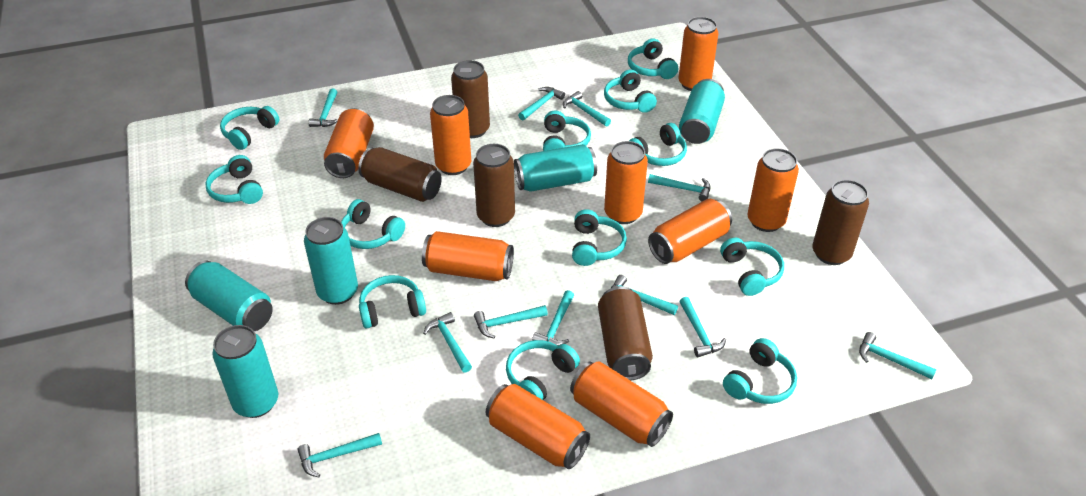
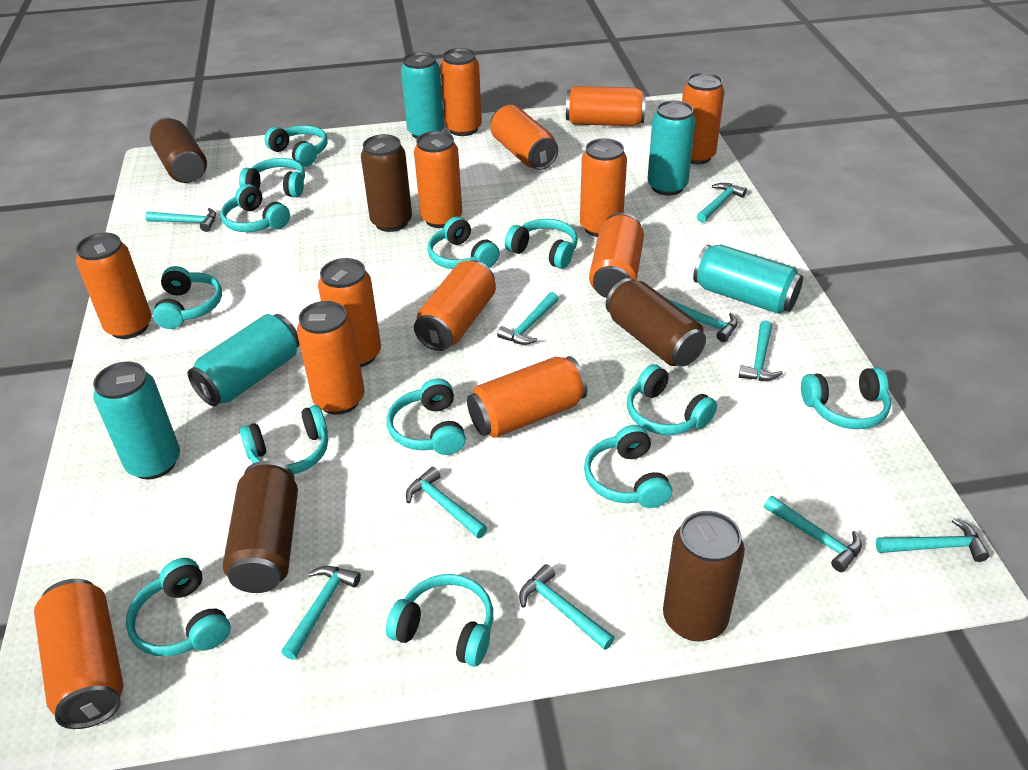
orange can: [324,108,374,178] [422,231,514,281] [430,95,471,175] [486,384,590,469] [570,361,673,447] [604,141,648,224] [648,199,732,264] [678,17,719,91] [747,148,799,232] = 9 -> [34,579,124,729] [76,233,152,339] [297,301,364,415] [318,258,381,367] [414,131,462,228] [414,260,496,351] [440,48,482,136] [467,356,587,438] [491,105,558,170] [566,86,646,126] [580,138,627,237] [589,212,644,298] [682,72,724,164] = 13
turquoise hammer: [297,433,382,477] [308,88,338,127] [423,312,472,373] [474,305,548,338] [518,87,565,120] [532,290,574,346] [563,91,611,126] [611,275,678,315] [648,174,710,201] [679,297,726,357] [859,332,937,379] = 11 -> [145,208,216,232] [281,566,361,660] [406,467,488,538] [497,292,558,345] [519,564,615,650] [666,298,738,342] [697,183,747,223] [739,320,783,381] [764,496,862,572] [876,518,989,562] = 10
turquoise headphones: [205,155,263,204] [220,106,279,150] [341,199,405,249] [359,275,426,328] [506,340,580,400] [543,110,591,151] [572,209,627,266] [604,69,657,113] [628,38,678,79] [629,123,687,166] [720,238,784,296] [723,338,797,404] = 12 -> [126,558,231,656] [153,266,222,329] [220,184,290,232] [239,158,305,197] [239,405,328,474] [265,125,327,167] [386,574,493,667] [387,378,466,455] [427,217,500,269] [505,219,578,269] [584,425,672,508] [627,364,717,435] [801,367,891,429] = 13

